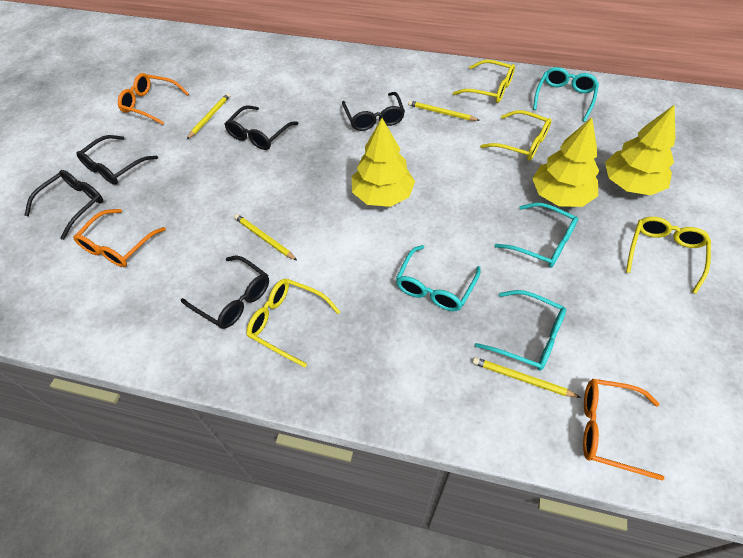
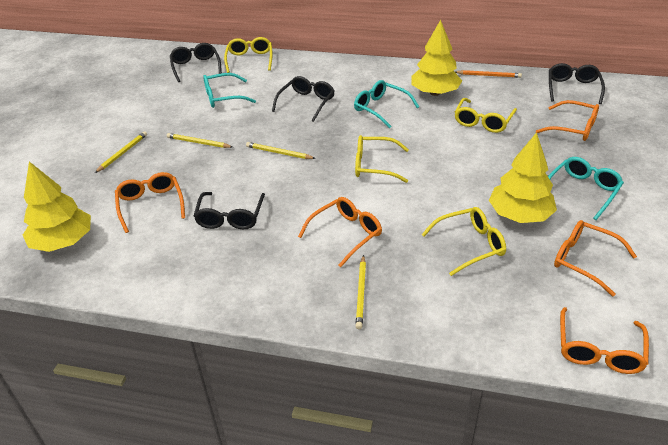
black glasses: [24,170,103,240] [76,135,158,185] [181,255,269,329] [225,105,299,150] [342,92,405,131] = 5 -> [170,43,222,82] [194,192,265,229] [272,76,334,122] [549,63,605,104] = 4
orange glasses: [73,209,166,267] [118,73,189,125] [583,379,664,481] = 3 -> [115,172,185,233] [298,197,382,267] [536,100,599,141] [554,220,637,297] [560,307,649,374] = 5
orange pencil: none = 0 -> [455,70,522,78] = 1
turquoise glasses: [396,245,481,311] [475,290,566,371] [495,203,578,268] [533,67,599,122] = 4 -> [203,73,256,108] [354,80,419,128] [548,157,624,220] = 3

